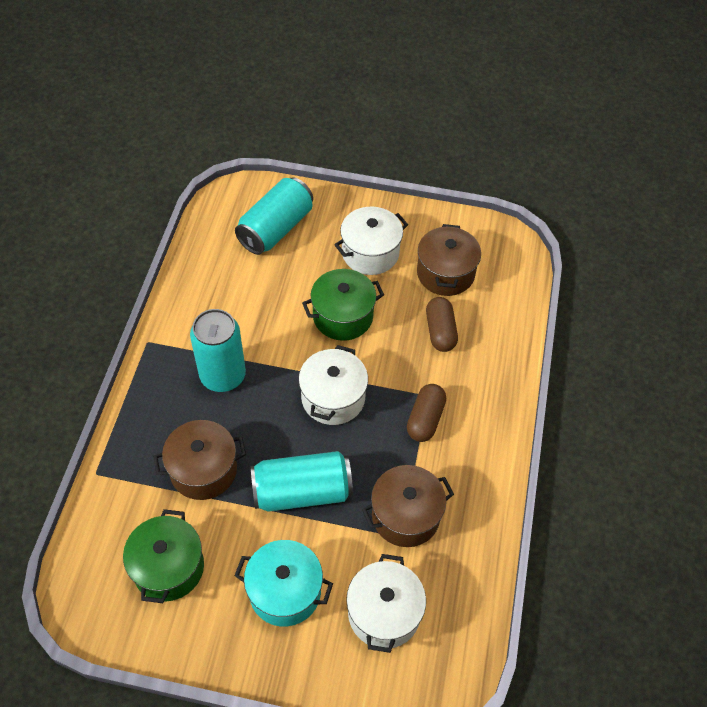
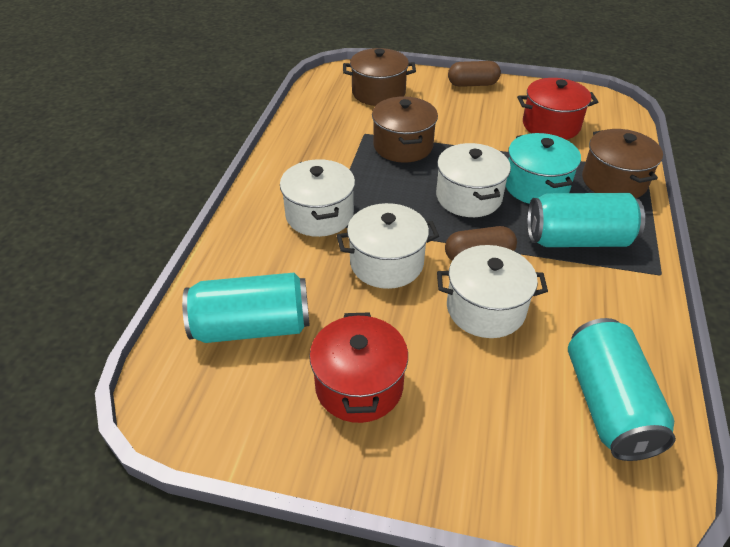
green pot: [123,509,204,603] [302,269,384,341] = 2 -> none = 0
red pot: none = 0 -> [309,312,408,423] [517,78,598,140] = 2
white pot: [299,345,368,425] [334,207,408,275] [346,554,426,653] = 3 -> [280,159,355,237] [336,203,439,289] [436,143,511,217] [437,245,548,338] = 4

